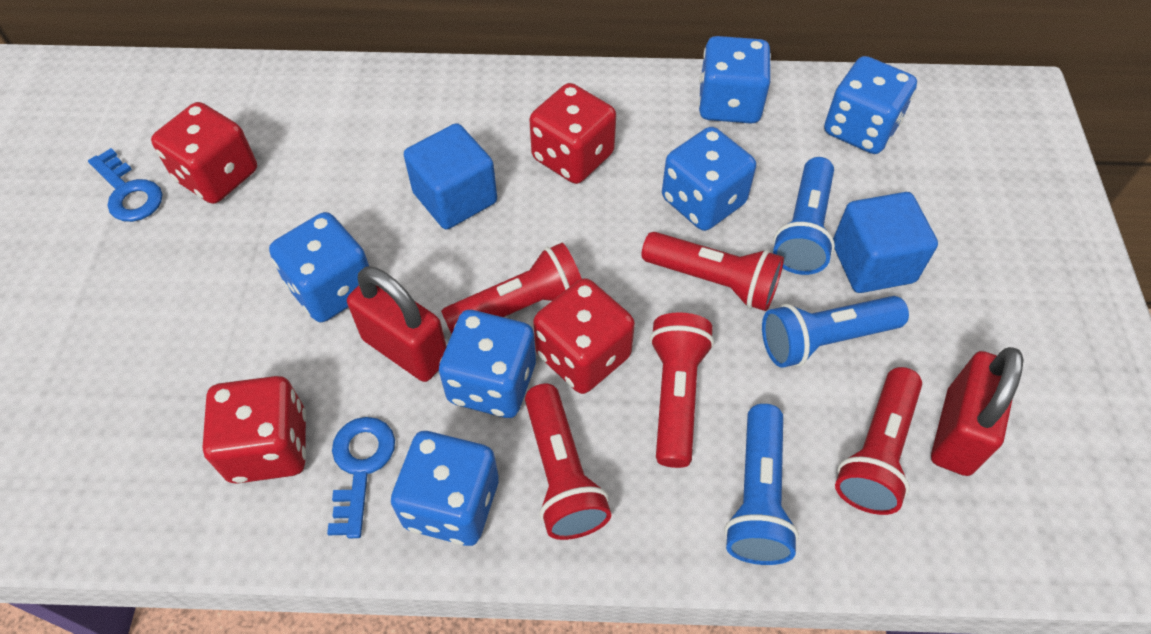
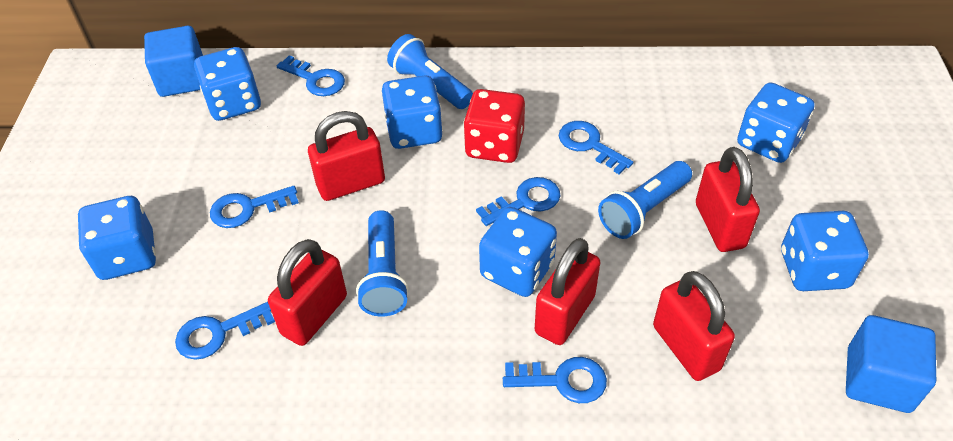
blue key: [88,148,162,222] [327,417,395,538] = 2 -> [175,302,275,360] [210,186,299,228] [277,55,345,96] [476,177,561,226] [503,357,607,403] [559,121,633,175] = 6
red dice: [151,102,257,204] [203,376,307,484] [529,83,616,184] [533,278,635,394] = 4 -> [463,89,525,163] = 1
red flashlight: [441,243,582,334] [525,384,611,540] [641,232,784,311] [650,312,714,468] [835,367,922,515] = 5 -> none = 0
red padlock: [347,266,447,382] [931,347,1024,476] = 2 -> [268,239,347,346] [308,111,385,201] [535,238,600,345] [653,271,735,381] [696,147,760,252] = 5

